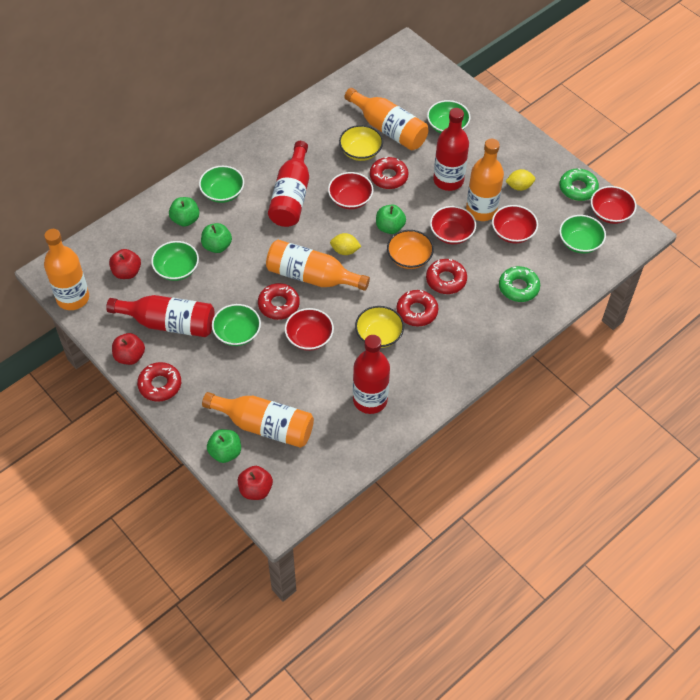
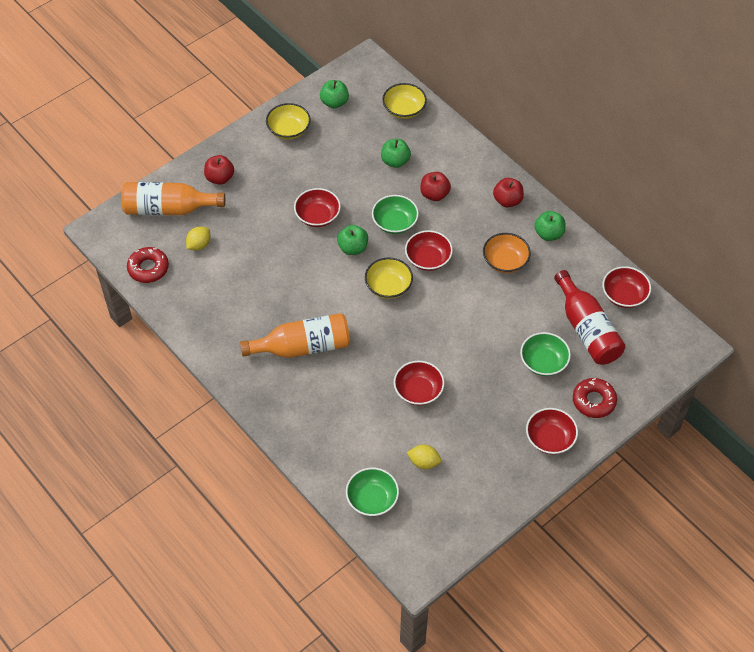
green bowl: [151,241,199,281] [199,166,244,203] [212,304,261,346] [427,100,471,134] [559,215,606,253] = 5 -> [346,468,399,516] [372,195,419,234] [520,332,571,376] = 3
green donut: [499,266,540,302] [559,168,599,201] = 2 -> none = 0
orange bottle: [44,229,89,310] [202,392,314,448] [266,240,370,291] [344,88,428,150] [466,139,504,221] = 5 -> [121,182,225,215] [240,313,350,358] = 2
red bottle: [106,295,215,337] [268,141,309,227] [353,335,390,414] [433,108,469,191] = 4 -> [554,270,625,365] = 1
red donut: [137,362,181,402] [258,283,300,320] [370,157,408,189] [396,290,438,326] [426,259,467,294] = 5 -> [127,247,169,283] [573,378,617,418] = 2
yellow bowl: [339,125,383,161] [355,306,404,348] = 2 -> [266,103,311,140] [365,257,413,299] [382,83,427,119] = 3

